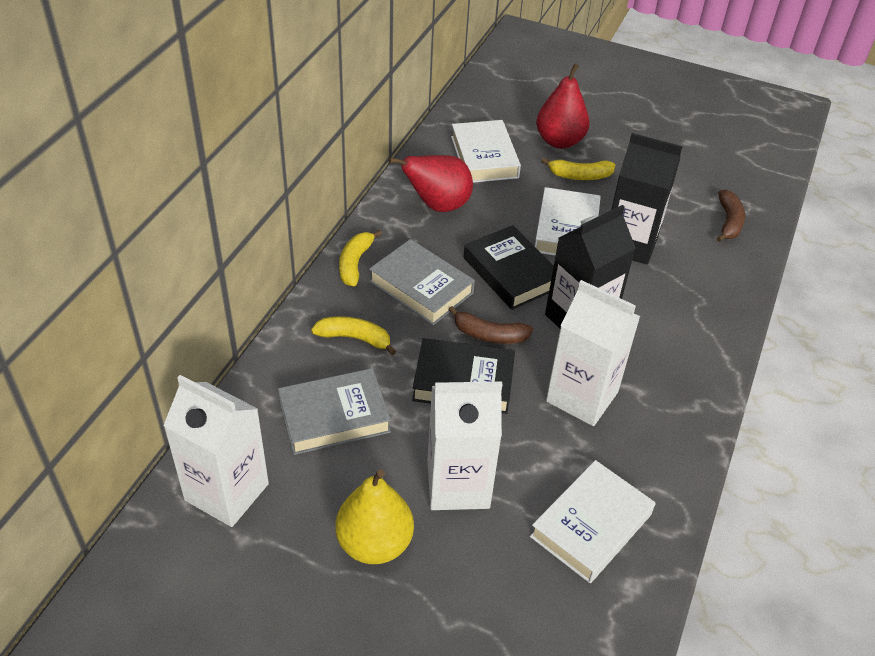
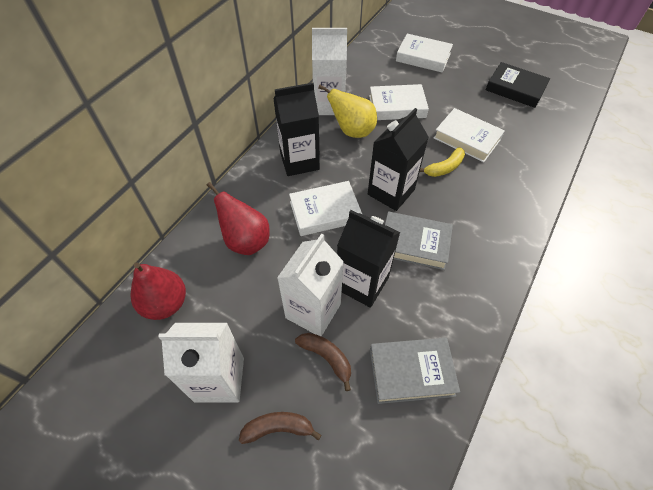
black book: [412,338,515,414] [464,225,554,310] = 2 -> [486,62,550,108] = 1
black carton: [545,205,636,328] [611,133,683,265] = 2 -> [273,83,320,176] [337,210,400,308] [368,108,429,211] = 3
white book: [451,120,521,183] [530,460,656,583] [535,187,601,256] = 3 -> [289,181,362,236] [369,84,429,120] [396,34,453,73] [434,108,505,162] = 4
yellow banana: [311,316,396,355] [339,230,382,286] [541,158,615,180] = 3 -> [420,147,465,177] = 1

